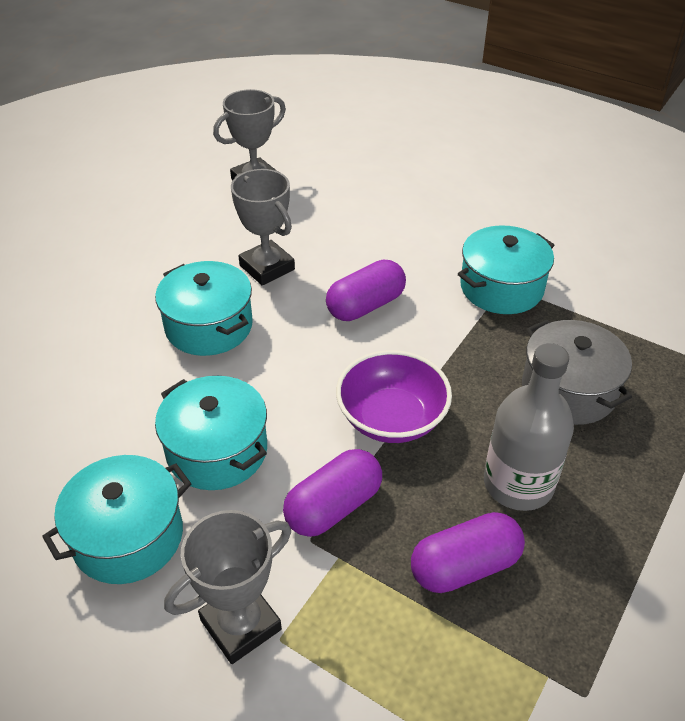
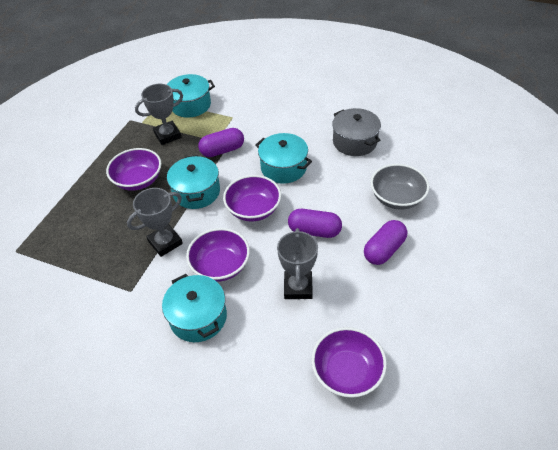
grey bottle: [484,343,574,511] = 1 -> none = 0
grey bowl: none = 0 -> [370,164,429,209] = 1
purple bowl: [336,350,452,443] = 1 -> [106,148,161,191] [186,228,250,282] [223,175,281,222] [311,327,387,398] = 4

